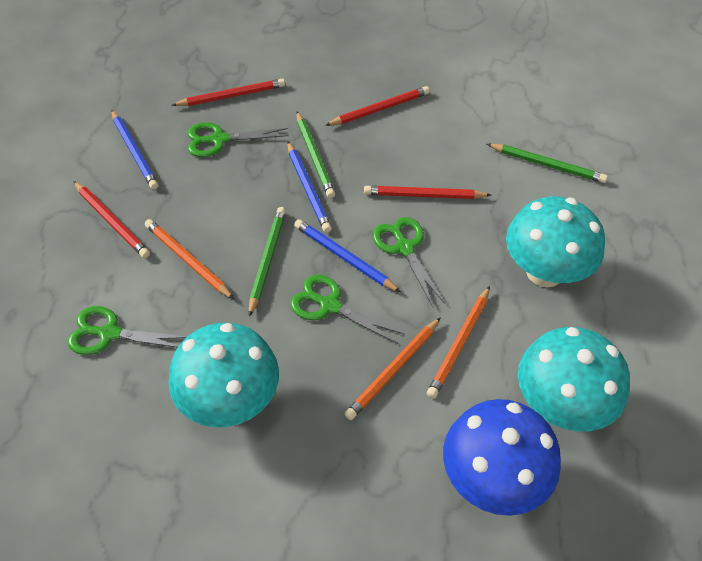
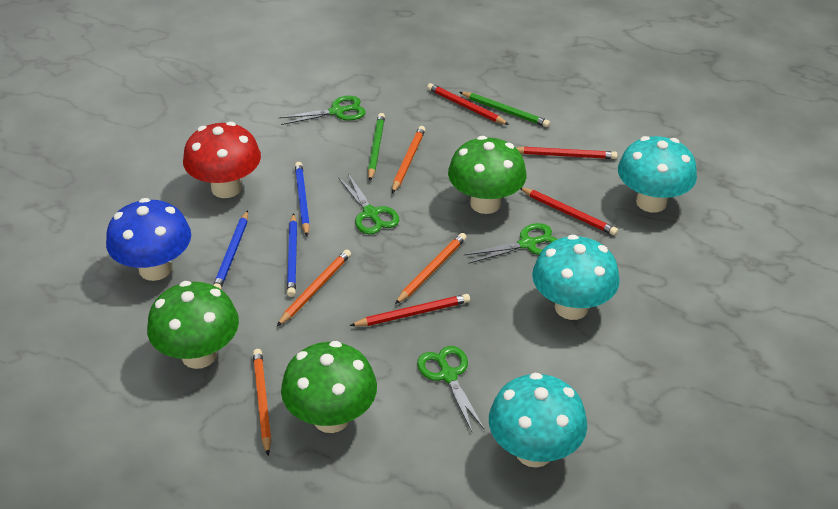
green mushroom: none = 0 -> [147,281,239,369] [281,341,377,433] [448,136,527,214] = 3
green pencil: [249,207,286,317] [296,112,335,198] [487,144,608,183] = 3 -> [368,113,385,181] [460,92,550,127] = 2
orange pencil: [145,219,234,299] [345,317,441,420] [427,286,490,399] = 3 -> [253,349,272,456] [277,249,351,326] [392,126,426,193] [395,233,467,304] = 4
red mushroom: none = 0 -> [183,122,261,198] = 1

